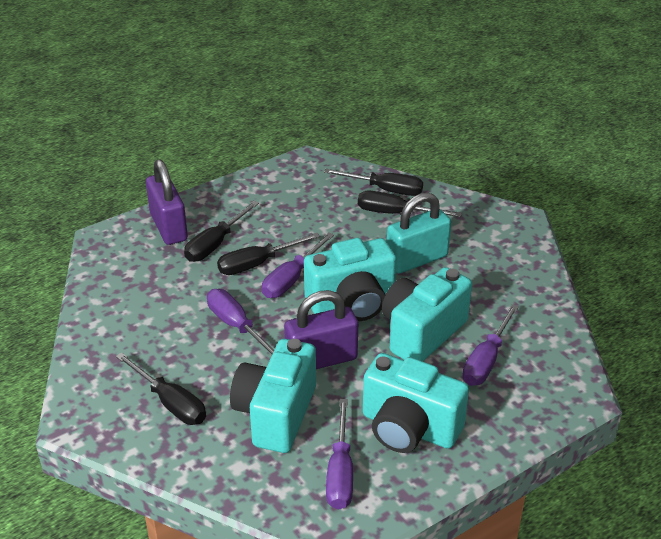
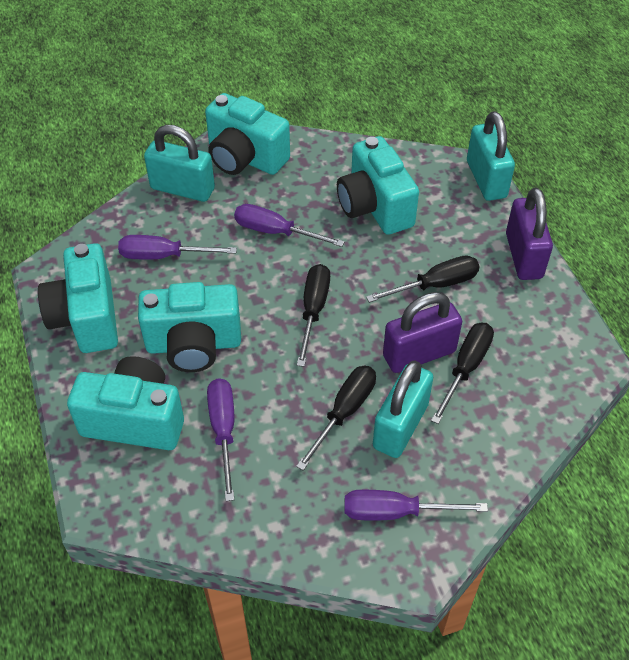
black screwdriver: [116,353,206,425] [184,201,259,262] [217,233,320,275] [324,169,423,196] [358,191,462,217] = 5 -> [296,366,376,471] [297,264,330,367] [366,255,480,303] [431,323,494,424] = 4
turquoise camera: [230,339,316,453] [304,238,396,321] [363,353,469,453] [382,267,472,361] = 4 -> [38,243,118,353] [67,356,184,450] [138,282,241,372] [205,93,290,175] [337,136,419,235] = 5
turquoise padlock: [386,192,451,274] = 1 -> [144,125,215,202] [373,360,433,458] [467,111,515,201] = 3

